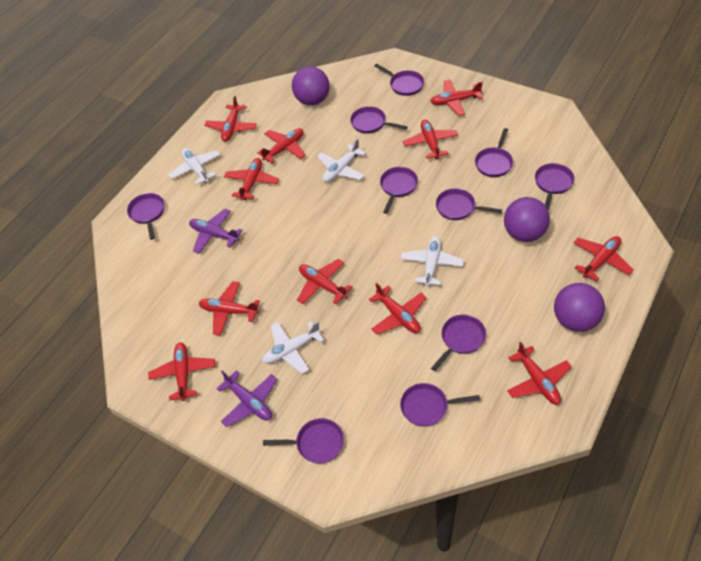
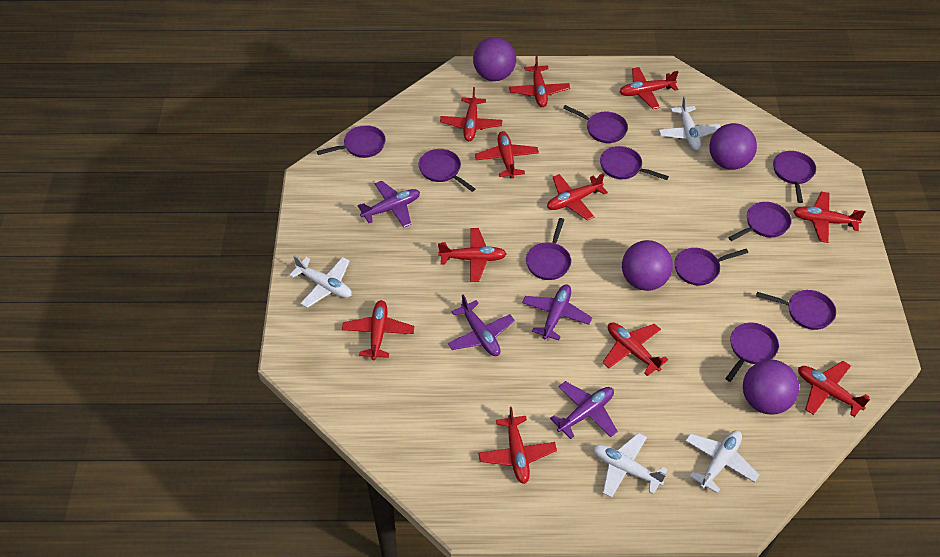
purple ball: [292,66,330,105] [504,197,550,242] [554,283,605,332] = 3 -> [473,37,516,81] [622,240,673,291] [709,123,757,170] [743,359,799,415] = 4
purple plane: [189,209,243,253] [216,370,277,427] = 2 -> [357,181,420,228] [447,295,515,356] [522,284,592,340] [550,381,618,439] = 4

